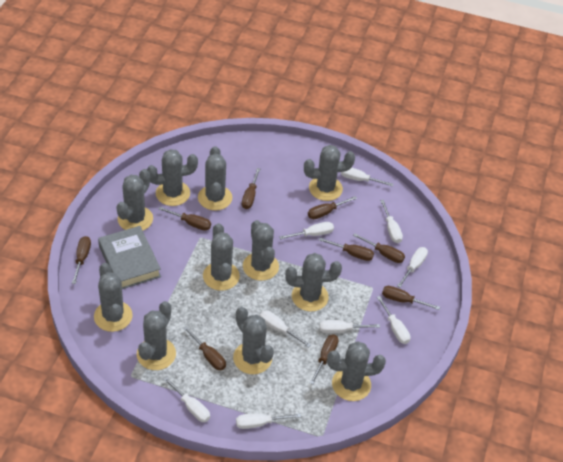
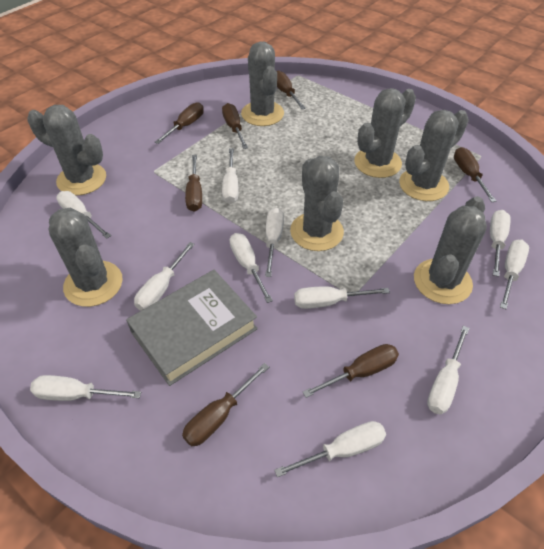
brown screwdriver: [72,236,91,284] [159,207,211,231] [183,326,226,370] [242,168,260,209] [308,196,357,219] [310,334,339,384] [319,238,374,261] [353,234,405,263] [382,286,440,310] = 9 -> [155,102,204,144] [182,363,269,446] [185,155,202,212] [222,103,248,149] [276,70,306,109] [303,344,399,398] [454,147,496,202] = 7
grey cactus: [94,263,133,332] [116,169,153,231] [137,301,176,370] [147,149,198,206] [198,146,232,211] [203,223,240,291] [233,307,274,374] [243,220,279,281] [285,253,342,311] [304,145,355,201] [327,341,386,401] = 11 -> [27,105,106,195] [49,208,123,307] [241,41,284,126] [290,156,344,251] [354,88,416,178] [399,110,469,201] [414,196,487,304] = 7
white screwdriver: [163,377,210,422] [236,413,301,429] [260,310,311,347] [279,222,334,239] [320,320,380,333] [341,167,393,186] [377,296,410,344] [380,200,403,243] [397,247,428,288] = 9 -> [30,375,141,401] [56,191,111,239] [134,242,195,311] [222,148,239,204] [230,233,273,303] [265,208,284,277] [274,421,386,477] [294,286,390,309] [427,326,469,414] [490,210,511,277] [500,239,529,309] = 11

